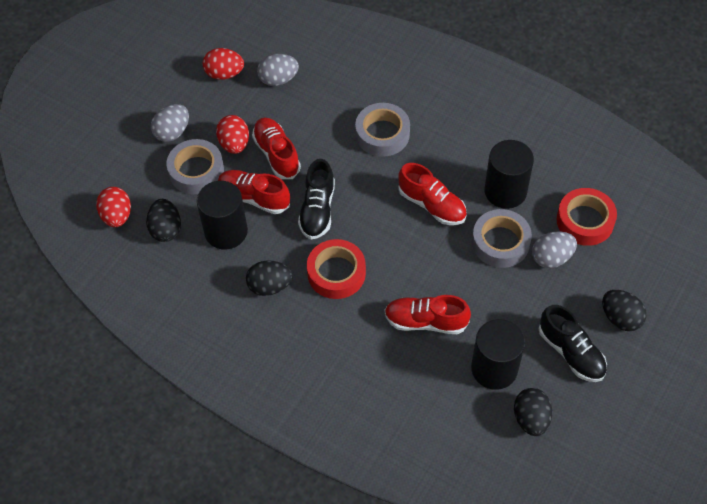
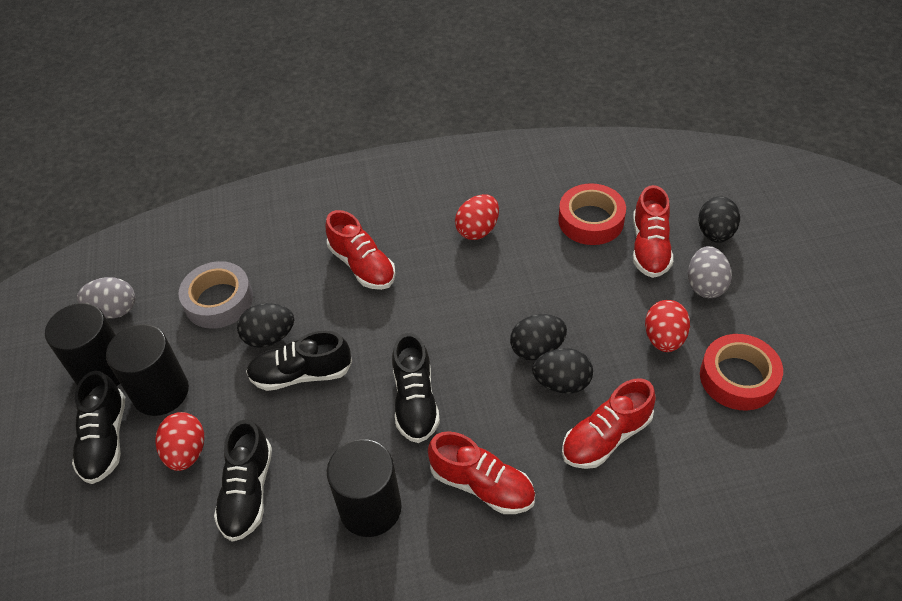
black shoe: [298,159,335,239] [539,305,607,382] = 2 -> [72,371,125,484] [214,419,272,542] [246,331,352,391] [392,333,440,443] = 4
grey egg: [151,104,189,142] [257,54,299,86] [532,232,577,268] = 3 -> [77,277,135,318] [688,246,732,298] = 2
grey tape: [166,139,224,194] [355,103,410,157] [472,209,532,268] = 3 -> [178,261,253,329] = 1

